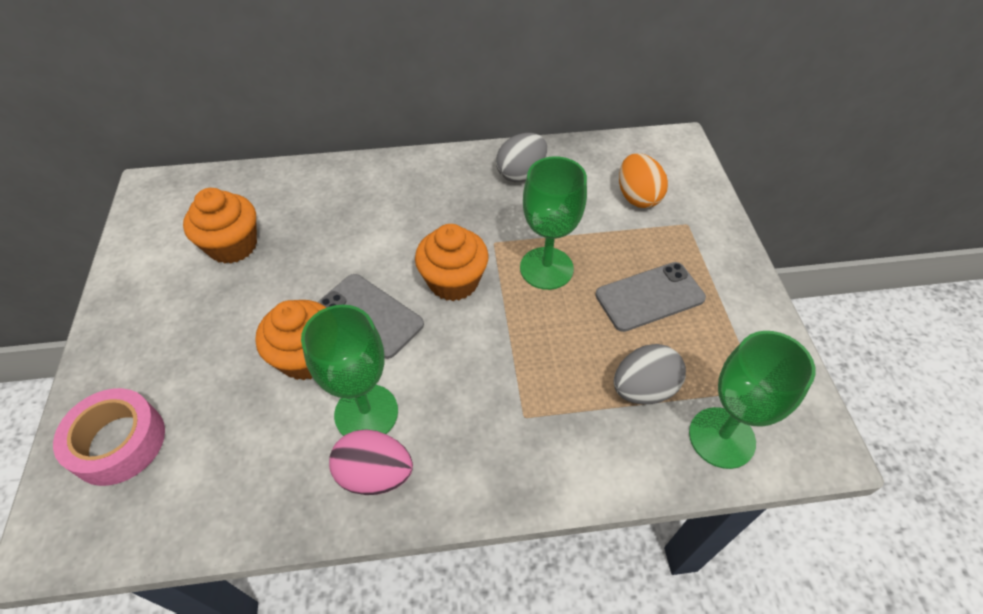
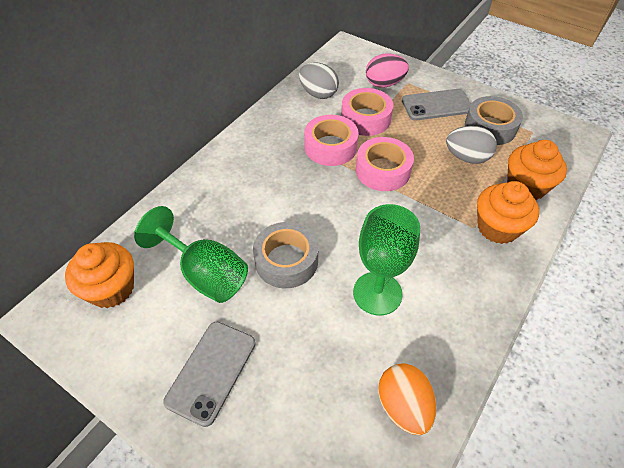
green goblet: [301,305,398,436] [520,156,587,290] [689,331,816,469] = 3 -> [134,206,248,303] [353,204,420,315] = 2
grey tape: none = 0 -> [253,222,318,288] [465,96,523,145] = 2
pink tape: [53,388,165,486] = 1 -> [304,115,359,166] [341,88,394,136] [356,137,414,191] = 3

